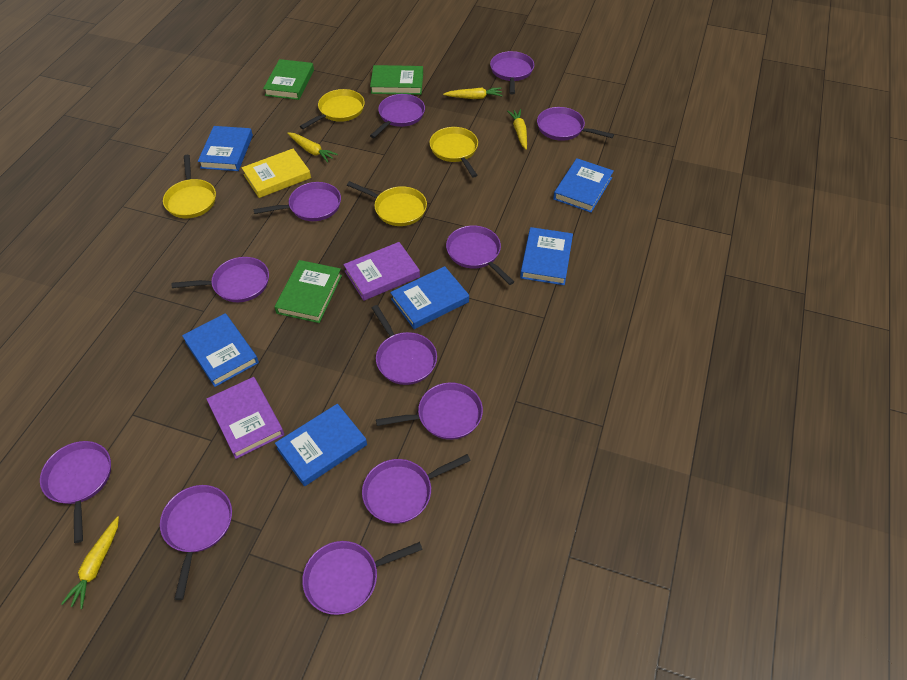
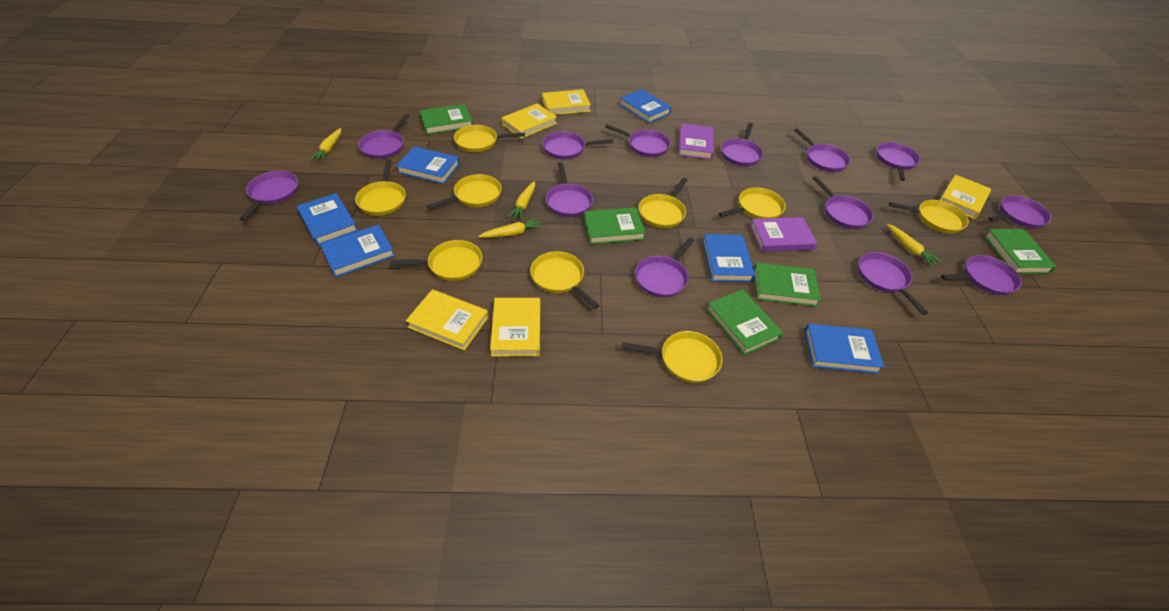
green book: [263,59,314,100] [275,260,342,323] [370,65,423,95] = 3 -> [420,104,472,135] [584,207,646,244] [706,289,783,355] [754,263,821,307] [984,229,1057,274] = 5
purple pan: [40,441,111,543] [160,485,232,600] [172,257,269,302] [253,182,341,221] [302,541,423,615] [362,454,471,524] [370,94,425,138] [372,305,437,385] [376,383,483,440] [446,225,514,285] [490,51,534,95] [537,107,614,141] = 12 -> [239,171,298,221] [358,114,410,159] [542,131,613,159] [546,162,593,217] [605,124,671,157] [635,238,694,297] [721,123,763,166] [794,128,850,172] [812,176,874,229] [858,252,928,315] [876,142,920,181] [941,255,1022,295] [988,196,1051,228] = 13
yellow book: [242,149,311,198] = 1 -> [406,289,488,350] [490,298,540,357] [501,103,557,139] [542,89,591,115] [940,175,991,219] = 5
yellow pan: [163,155,216,218] [300,89,365,129] [347,181,427,226] [429,127,478,178] = 4 -> [355,160,406,216] [390,240,482,281] [427,174,502,209] [454,125,525,152] [530,251,599,309] [622,331,722,383] [639,178,688,228] [718,187,786,219] [889,200,969,233] = 9

